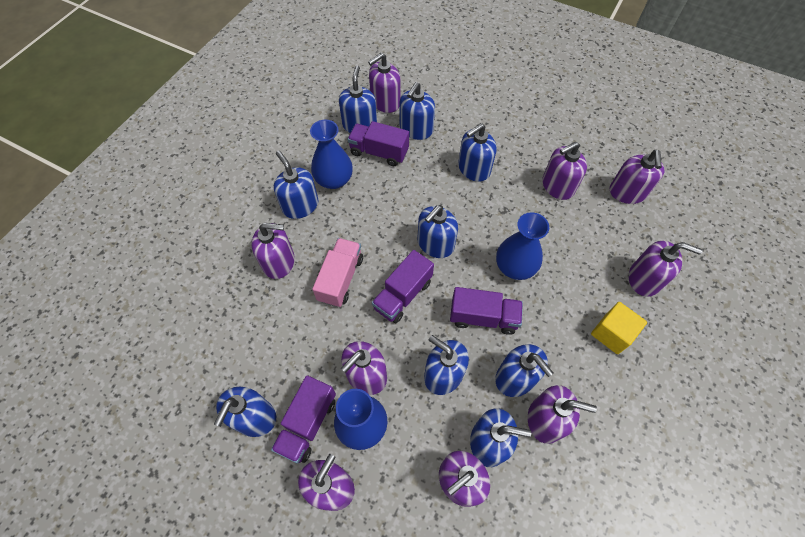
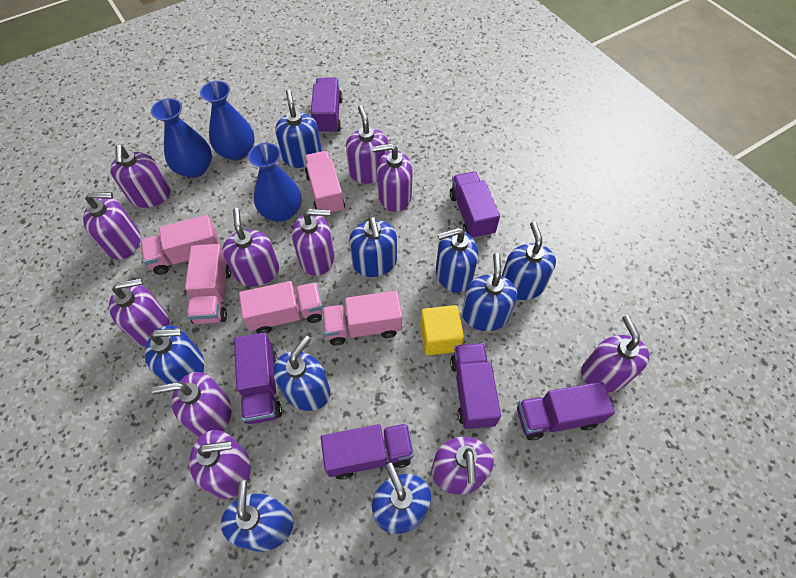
pink truck: [312,238,363,307] = 1 -> [140,215,219,275] [185,244,231,324] [239,281,323,334] [304,151,345,215] [322,291,402,346] = 5
purple soap dispenser: [251,223,295,279] [298,454,355,511] [341,341,387,395] [368,53,401,113] [439,451,490,507] [528,385,597,444] [542,142,587,200] [610,150,665,204] [629,241,703,297] = 9 -> [83,192,140,260] [109,278,169,347] [110,145,171,208] [151,372,232,437] [189,430,250,499] [222,208,279,287] [292,209,335,276] [346,105,389,184] [372,143,413,212] [432,437,494,495] [581,315,650,392] = 11
purple truck: [271,375,336,464] [348,121,409,166] [372,250,434,323] [450,287,523,335] = 4 -> [234,333,282,424] [311,78,343,134] [321,423,414,480] [450,172,500,239] [450,343,501,429] [517,382,615,440] = 6

